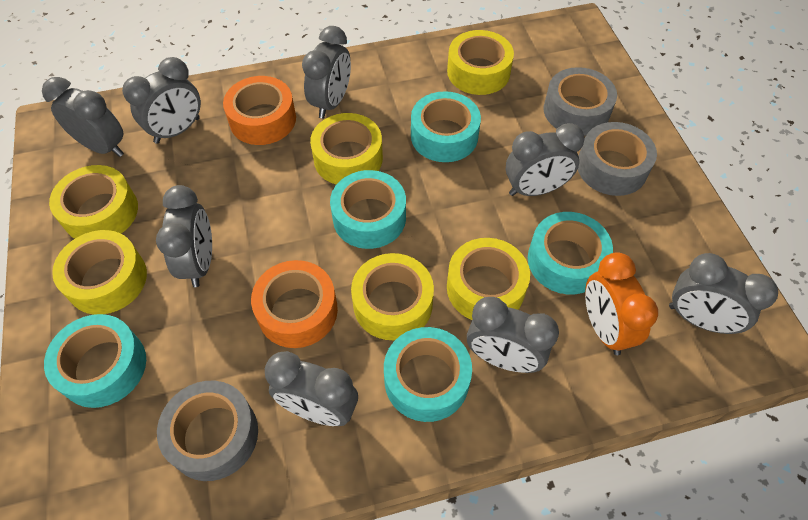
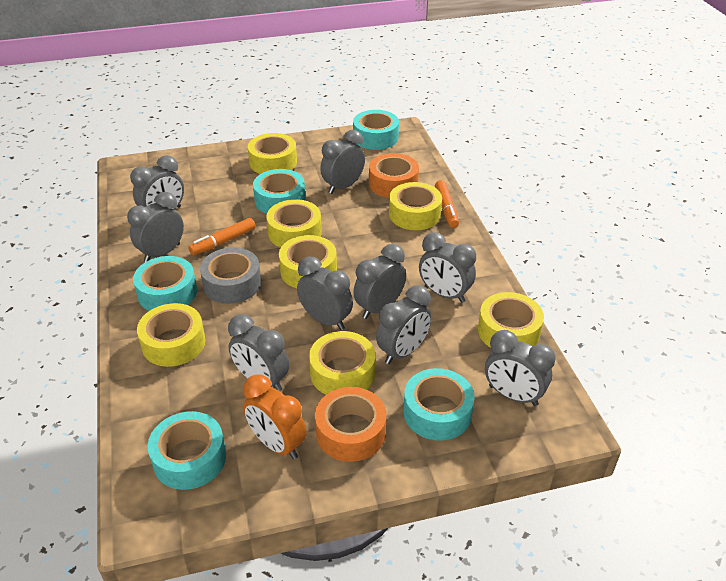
grey clock: [42,77,124,157] [122,57,201,144] [156,185,212,287] [265,351,358,426] [302,26,351,119] [467,297,559,373] [506,123,585,196] [669,253,778,334] = 8 -> [127,192,184,262] [130,155,184,210] [228,314,289,391] [297,257,353,330] [320,130,365,194] [353,244,406,319] [376,285,432,364] [419,232,476,303] [485,330,556,406] = 9
grey tape: [157,381,258,481] [544,67,617,136] [578,122,657,196] = 3 -> [200,247,261,304] = 1
orange marker: none = 0 -> [188,218,256,255] [435,180,459,228] = 2
yellow tape: [49,165,138,239] [52,230,147,315] [310,113,383,185] [351,253,434,340] [447,30,514,95] [447,238,530,320] = 6 -> [137,303,206,367] [248,133,297,174] [266,199,322,248] [279,235,337,288] [309,331,376,395] [389,182,442,230] [478,292,544,348] = 7

